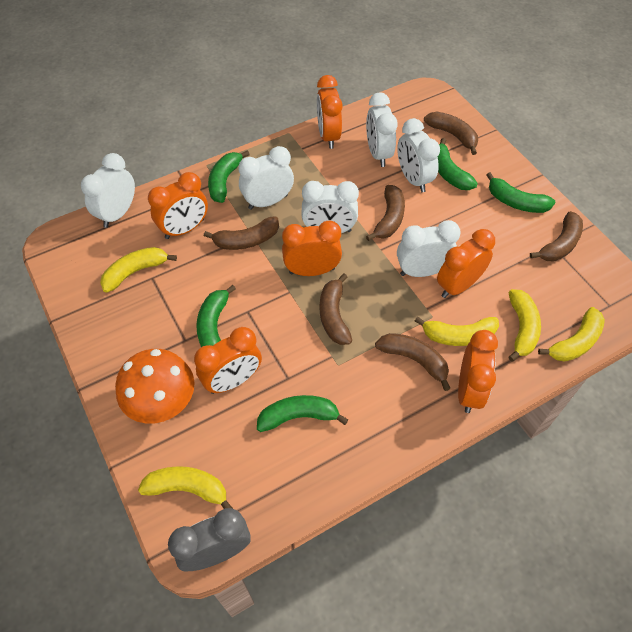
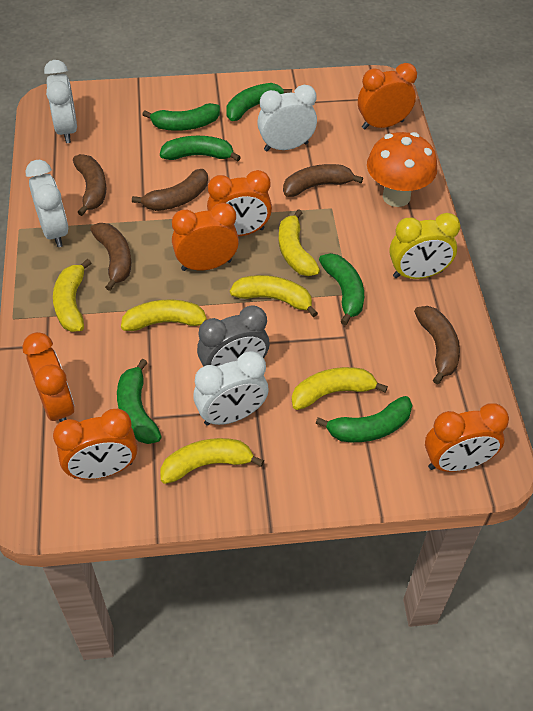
brown banana: [204,216,279,250] [320,274,352,345] [366,185,405,241] [375,333,451,391] [424,112,478,155] [530,211,583,262] = 6 -> [73,154,106,216] [90,223,131,291] [132,169,208,211] [283,164,363,197] [414,306,460,384] = 5
green banana: [196,285,236,347] [208,150,250,203] [257,395,349,432] [438,138,478,190] [486,172,556,213] = 5 -> [117,359,162,444] [142,103,220,131] [160,136,241,162] [226,83,292,121] [316,396,413,442] [319,253,364,325] = 6
white clock: [81,153,135,228] [238,146,294,210] [301,181,359,233] [366,93,398,167] [397,118,440,192] [397,220,461,277] = 6 -> [25,160,68,247] [44,60,77,143] [193,351,268,426] [257,85,317,151] = 4
yellow banana: [100,247,177,293] [138,466,233,509] [415,317,499,346] [509,289,541,362] [538,307,605,362] = 5 -> [53,259,91,332] [121,299,207,331] [160,438,264,484] [230,275,318,317] [279,209,320,276] [292,367,388,410] = 6
yellow clock: none = 0 -> [389,213,460,279] = 1

